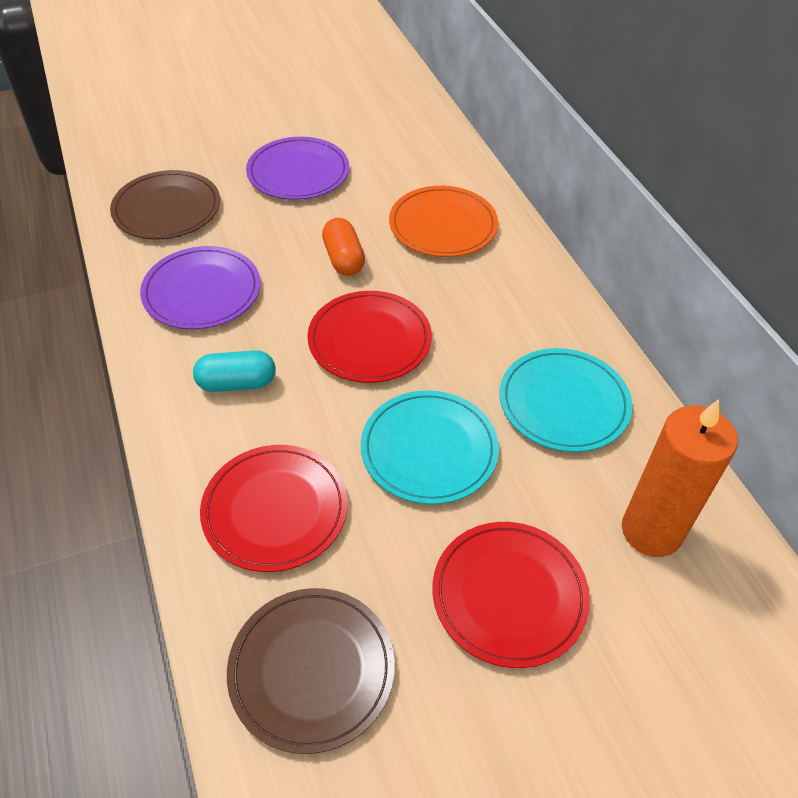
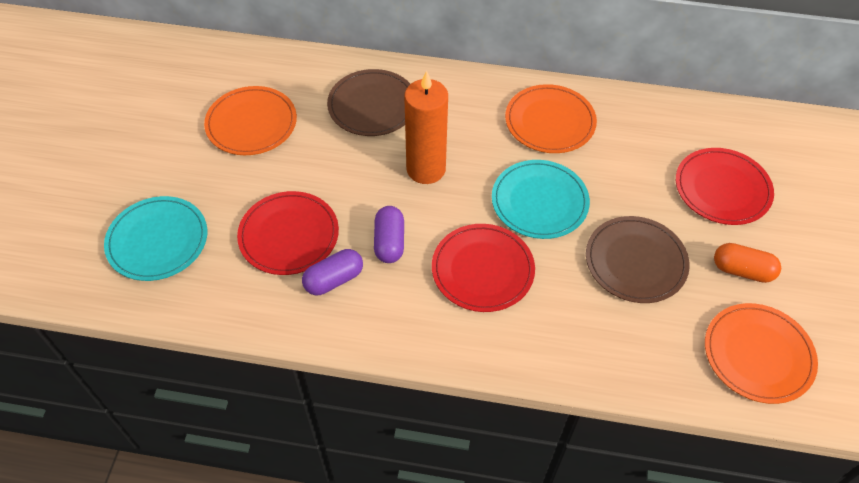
orange plate: [389,186,498,257] = 1 -> [204,86,297,155] [505,84,597,153] [705,303,818,404] = 3
purple capsule: none = 0 -> [302,249,363,295] [374,206,404,263] = 2
purple plate: [140,246,261,329] [246,137,349,200] = 2 -> none = 0
turquoise capsule: [193,350,276,392] = 1 -> none = 0

